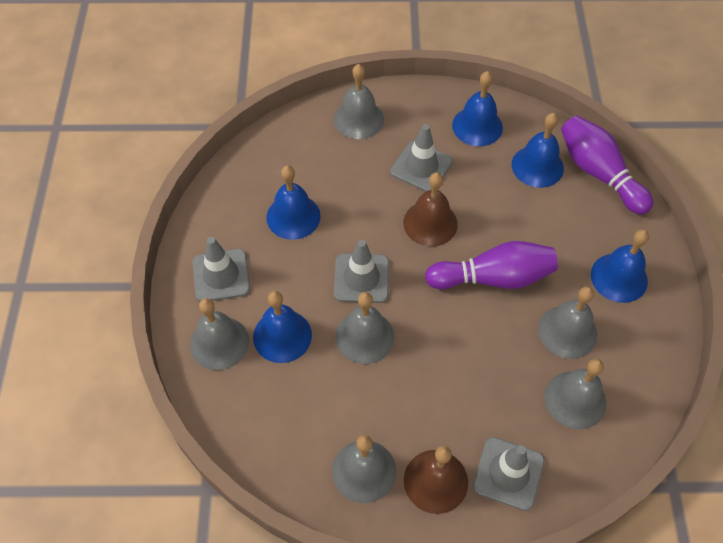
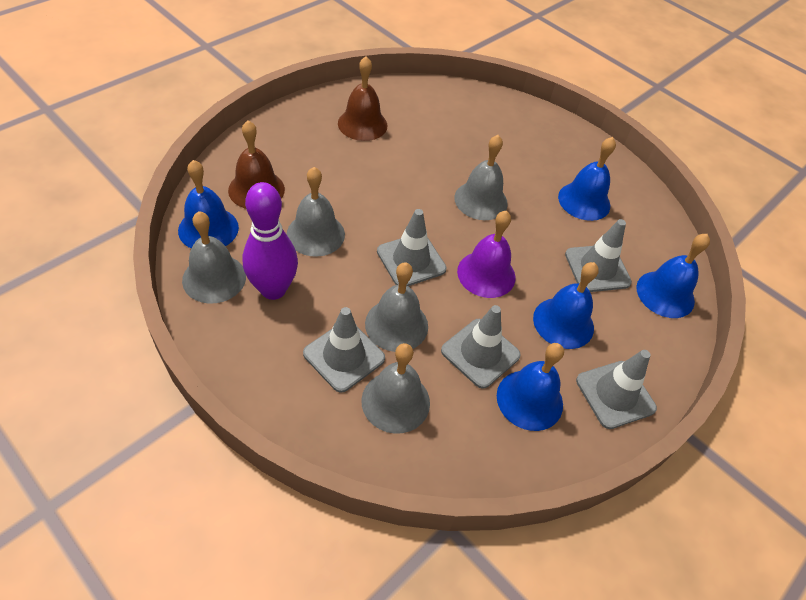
grey bell: [190,298,249,370] [332,435,396,503] [334,64,384,139] [336,292,394,364] [538,286,597,359] [545,359,606,429] = 6 -> [182,211,246,304] [287,167,345,257] [361,343,430,434] [365,262,428,352] [454,135,508,220] = 5
grey traffic cone: [193,237,250,301] [334,240,389,303] [390,124,453,192] [473,437,545,511] = 4 -> [303,307,385,393] [377,209,447,286] [441,305,521,389] [565,219,632,292] [576,350,657,429] = 5
purple bell: none = 0 -> [457,211,516,298] = 1
purple bowling pin: [425,241,558,289] [561,115,653,215] = 2 -> [243,182,298,300] = 1

